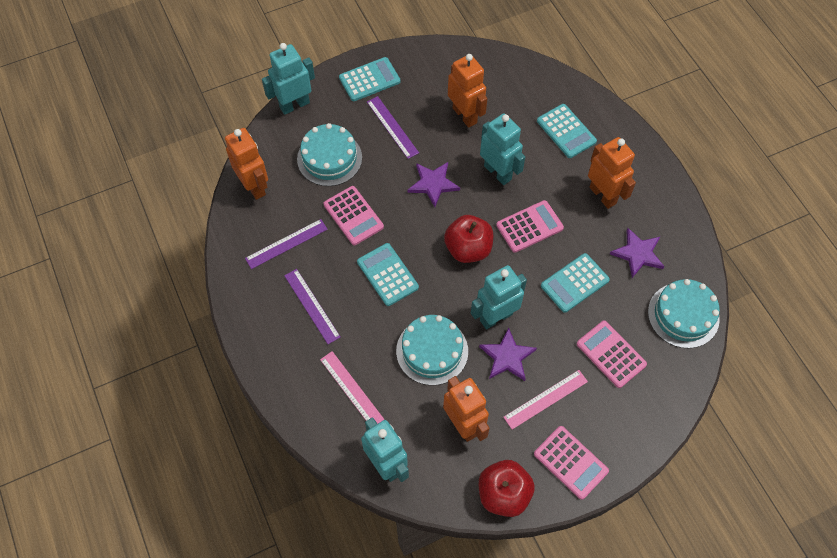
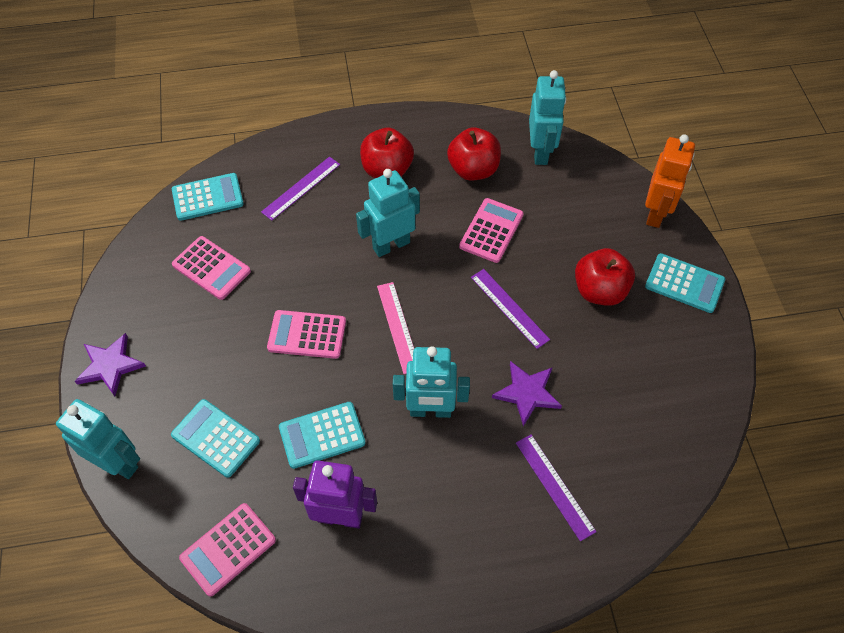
orange robot: [225,128,268,200] [443,376,490,442] [448,54,487,128] [588,137,636,209] = 4 -> [645,134,695,228] = 1
pink ruler: [320,351,385,424] [503,370,588,429] = 2 -> [377,282,414,374] = 1
purple robot: none = 0 -> [293,460,377,529] = 1
purple star: [408,162,460,207] [479,327,537,381] [610,228,665,278] = 3 -> [75,333,146,396] [492,361,562,426] = 2
red apple: [444,215,493,263] [479,460,535,517] = 2 -> [360,128,414,178] [447,127,501,181] [575,248,635,306] = 3
turquoise cake: [297,123,362,186] [396,315,468,385] [648,279,720,348] = 3 -> none = 0

